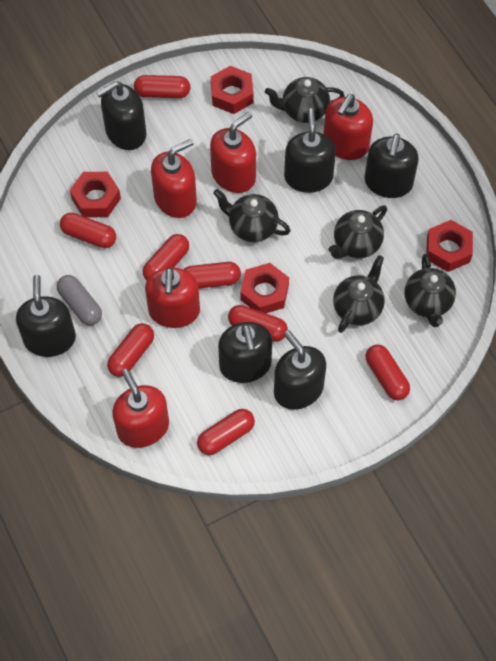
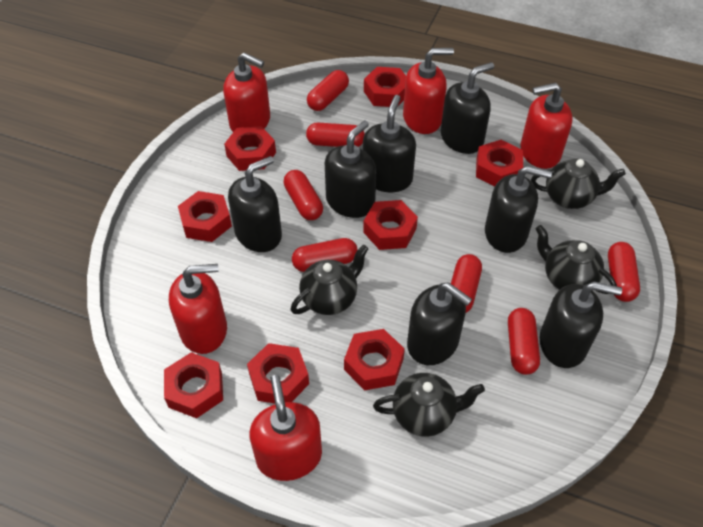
black soap dispenser: [16,275,76,357] [96,81,146,150] [218,322,272,383] [274,330,326,410] [284,108,336,193] [364,134,419,198] = 6 -> [228,156,282,252] [325,120,376,218] [363,95,416,192] [407,282,472,365] [441,62,494,154] [485,165,552,253] [540,282,622,368] = 7
black teapot: [213,189,290,242] [265,77,344,123] [328,205,387,259] [333,255,385,333] [404,254,456,327] = 5 -> [291,245,369,315] [373,373,485,437] [531,158,626,209] [536,225,617,294] = 4
grey capsule: [57,275,102,325] = 1 -> none = 0
red capsule: [60,213,116,248] [107,323,154,377] [134,75,191,98] [143,234,189,281] [184,262,241,289] [197,409,255,455] [228,305,288,342] [366,344,410,400] = 8 -> [283,170,323,220] [292,238,358,272] [306,123,365,147] [307,70,349,111] [451,254,482,313] [508,308,540,375] [608,242,640,302] = 7
red nut: [70,172,121,217] [211,66,253,114] [240,263,289,313] [426,220,473,272] = 4 -> [164,352,223,418] [178,191,232,242] [224,126,276,171] [247,343,309,403] [344,329,405,391] [363,200,418,250] [364,67,406,107] [476,140,523,187] = 8

